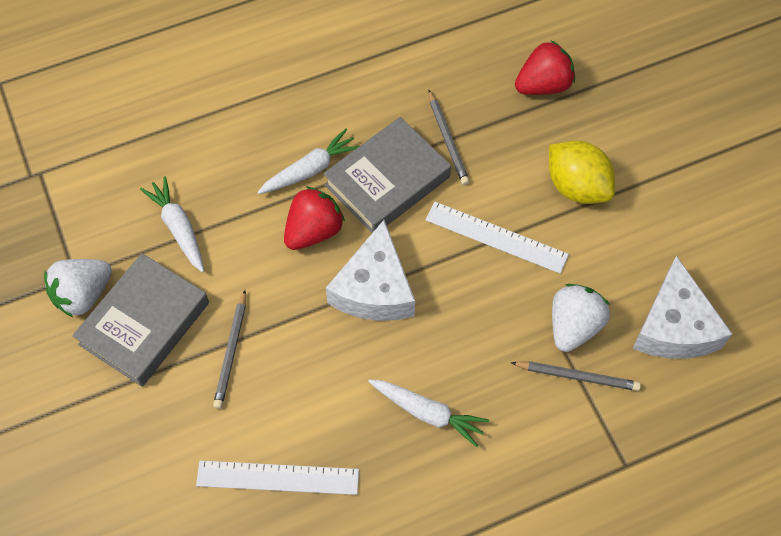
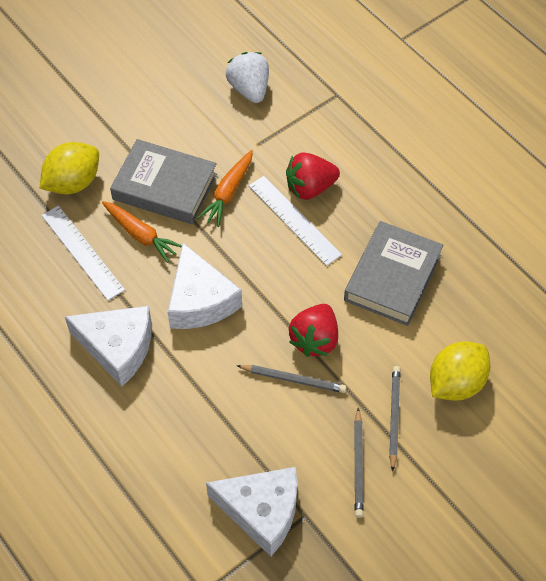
orange carrot: none = 0 -> [102,201,182,263] [197,150,253,227] = 2
white carrot: [140,176,204,273] [257,129,359,194] [368,380,489,447] = 3 -> none = 0
white cheese: [326,220,415,321] [632,255,732,359] = 2 -> [65,306,152,387] [168,243,242,329] [206,467,297,557] = 3
white strawberry: [44,259,112,317] [552,284,610,352] = 2 -> [226,52,269,103] = 1
yellow lemon: [549,141,615,204] = 1 -> [40,142,99,194] [430,341,490,401] = 2

